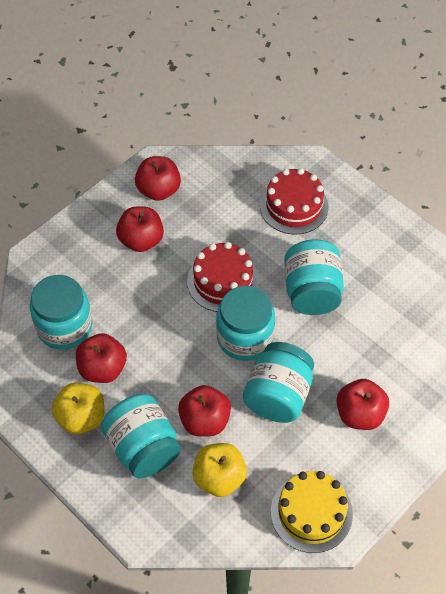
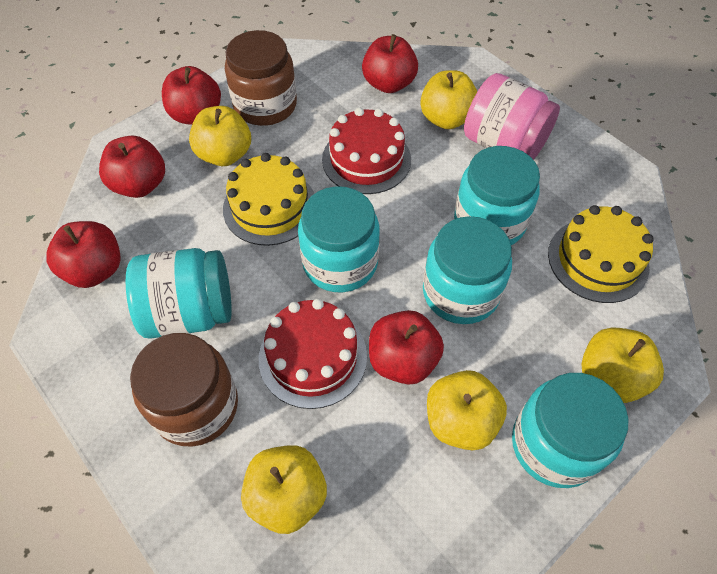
brown jar: none = 0 -> [130,333,238,447] [225,30,297,126] = 2
pink jar: none = 0 -> [464,73,560,160] = 1
yellow apple: [52,383,104,434] [193,443,247,497] = 2 -> [189,106,251,166] [241,445,327,534] [420,70,477,129] [427,370,507,450] [581,327,664,403] = 5
yellow cake: [271,471,353,553] = 1 -> [223,153,314,246] [548,205,654,303] = 2

